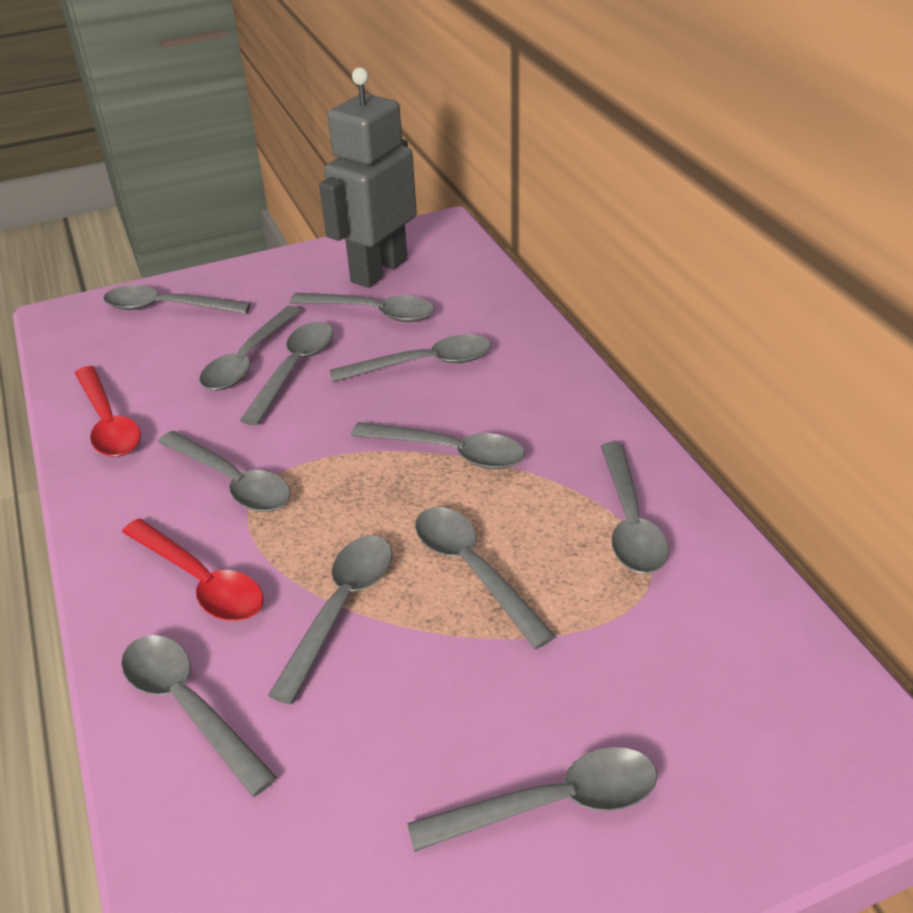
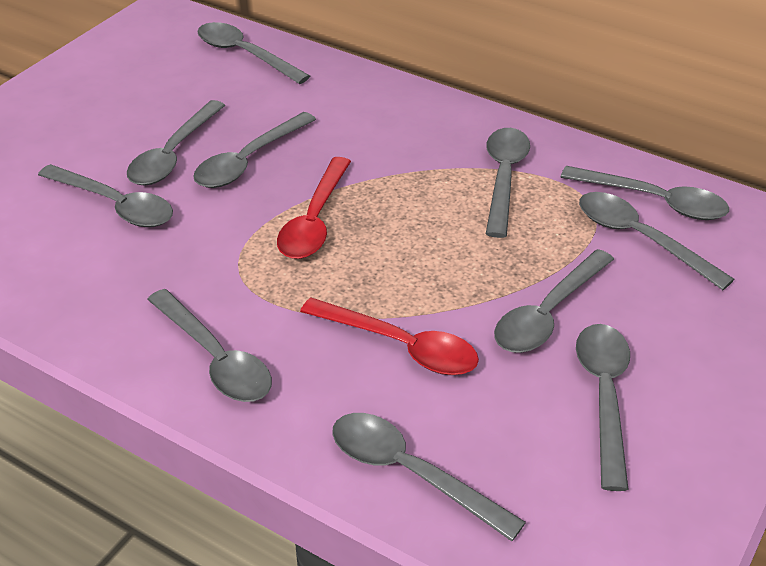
grey robot: [319,67,417,288] = 1 -> none = 0
grey spoon: [103,285,251,314] [121,635,277,797] [158,431,291,512] [200,306,301,391] [240,322,333,426] [268,535,392,705] [290,293,434,322] [330,334,491,382] [351,422,525,469] [407,747,658,852] [415,507,556,649] [601,442,669,574] = 12 -> [38,164,173,227] [127,100,225,185] [147,289,272,402] [193,112,316,188] [197,22,310,84] [332,413,526,541] [486,128,530,238] [494,249,614,353] [561,166,729,220] [576,324,630,491] [579,192,734,290] = 11

